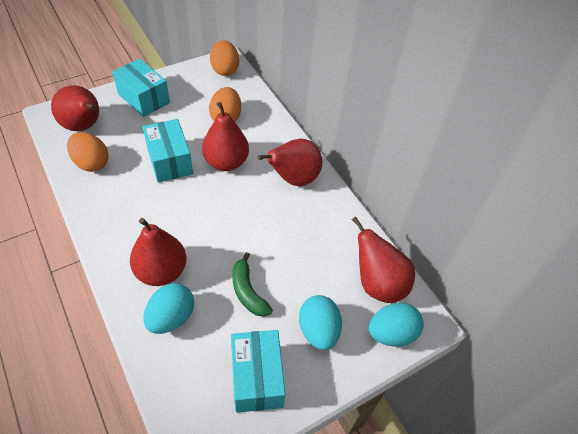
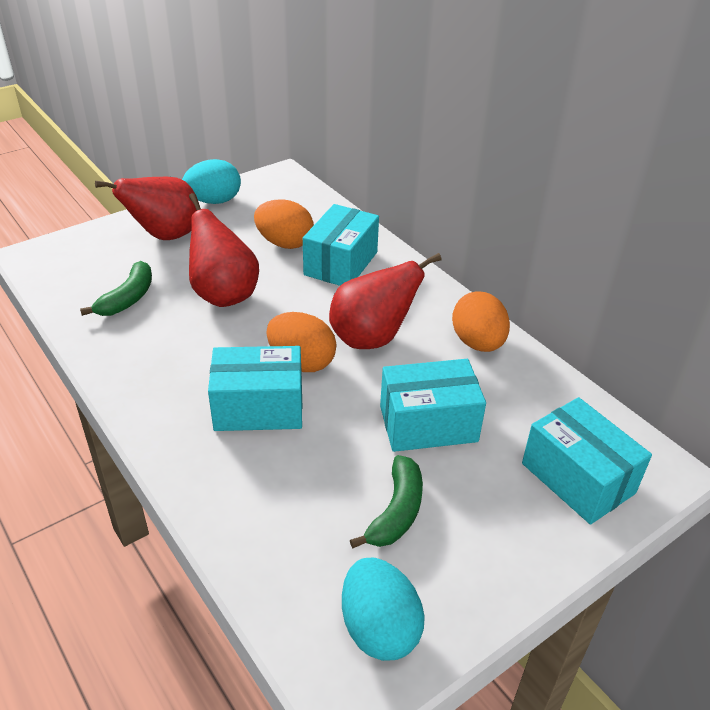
green banana: [232,252,273,317] = 1 -> [80,261,152,316] [350,455,423,548] = 2
red pear: [51,85,99,131] [130,218,186,286] [202,102,249,171] [257,139,322,186] [352,216,415,303] = 5 -> [95,177,199,240] [189,193,259,307] [329,253,442,349] = 3
turquoise box: [112,59,170,117] [142,119,193,183] [231,330,285,413] = 3 -> [208,346,302,431] [303,204,379,286] [380,359,486,452] [522,397,652,525] = 4
turquoise egg: [143,283,194,334] [299,295,342,350] [369,303,424,347] = 3 -> [182,159,241,204] [342,557,425,661] = 2

